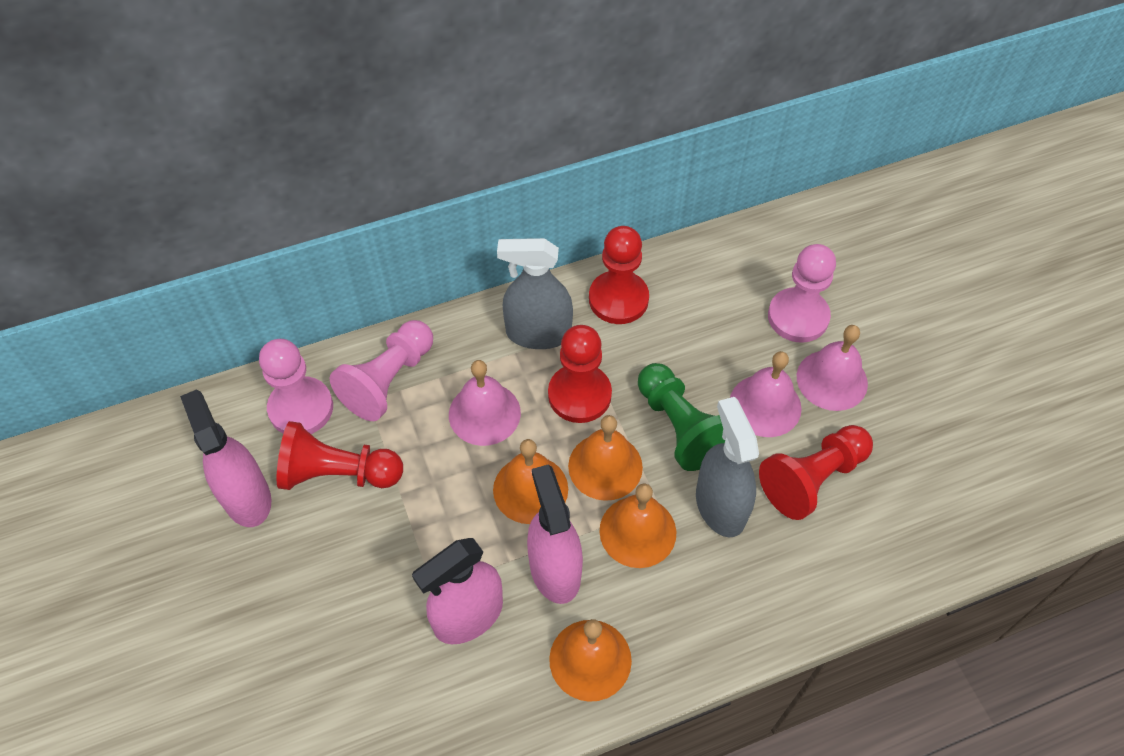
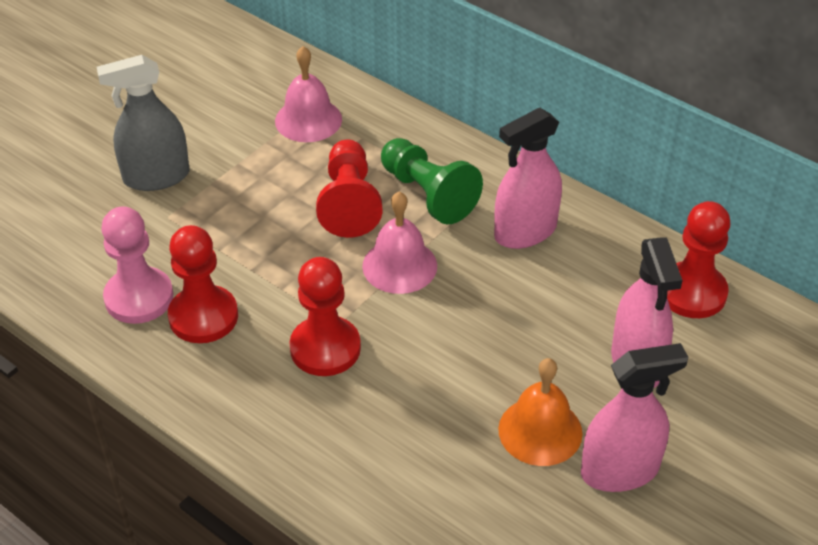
grey spray bottle: [497,238,573,349] [696,397,759,537] = 2 -> [97,55,189,191] = 1
orange bell: [493,439,568,524] [549,619,632,702] [568,415,643,501] [599,484,676,568] = 4 -> [498,358,583,466] = 1
pink bell: [449,360,521,446] [730,351,802,437] [797,325,868,411] = 3 -> [275,46,342,142] [362,191,437,294] = 2
pink pawn: [259,339,333,434] [330,320,433,421] [768,244,836,343] = 3 -> [101,206,173,324] = 1

